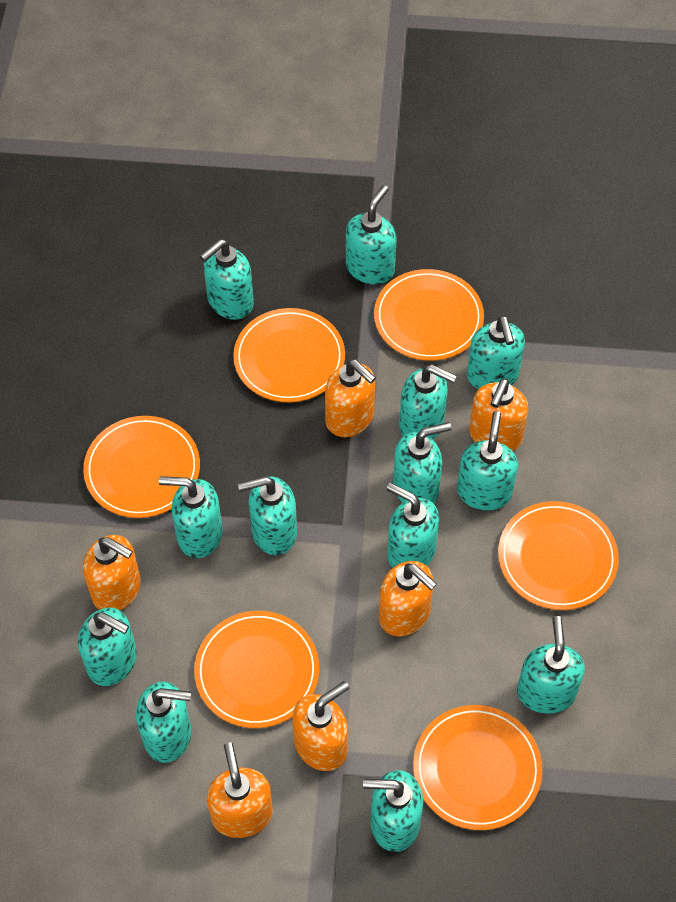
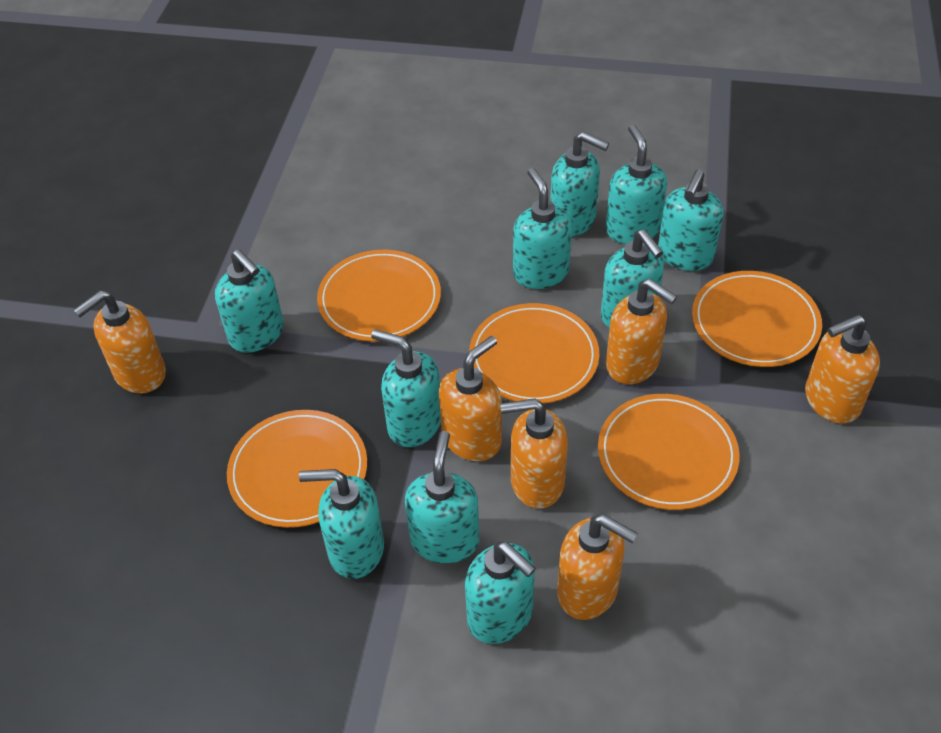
orange plate: [83,416,200,518] [194,611,319,728] [233,308,345,402] [374,269,484,361] [413,705,542,830] [498,501,619,610] = 6 -> [227,410,367,528] [317,250,441,342] [469,303,599,404] [598,394,740,510] [692,271,822,367] = 5
turquoise soap dispenser: [78,608,137,686] [136,682,191,763] [159,476,223,558] [200,239,254,320] [238,476,297,555] [346,185,397,285] [363,770,423,852] [387,483,439,568] [393,422,451,504] [399,365,457,440] [457,411,518,511] [467,316,525,389] [517,616,585,714] = 13 -> [215,249,284,353] [299,469,384,579] [371,329,441,447] [405,431,479,564] [465,542,536,644] [513,168,572,289] [550,132,609,237] [601,229,664,328] [605,125,667,244] [658,169,724,271] = 10

